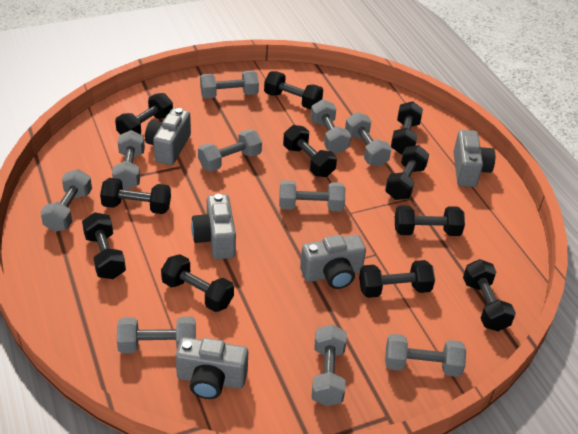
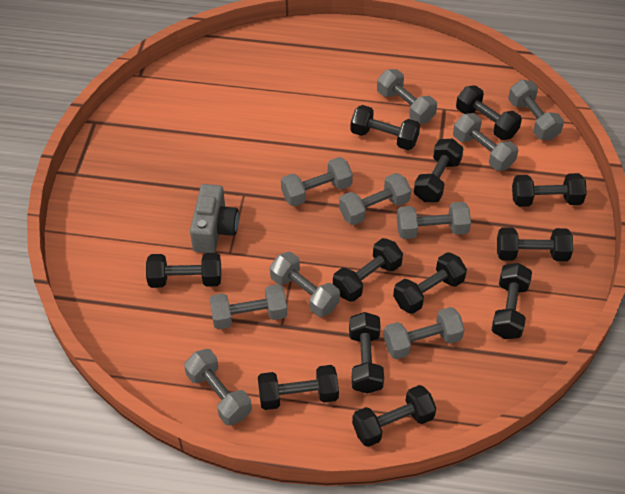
black dumbbell: [82,212,126,279] [100,178,171,214] [115,93,173,135] [161,254,234,312] [264,71,323,110] [283,125,337,177] [359,260,435,298] [385,145,429,200] [391,101,423,155] [395,205,465,236] [463,259,516,331] = 11 -> [146,253,221,288] [258,365,339,410] [333,238,403,302] [349,312,384,394] [350,105,420,150] [352,385,436,447] [393,252,467,314] [414,138,463,202] [456,85,522,140] [492,263,532,339] [497,227,573,261] [512,173,587,207] = 12
grey camera: [145,108,191,165] [176,337,248,399] [191,194,236,260] [300,235,366,289] [453,130,495,187] = 5 -> [190,184,239,253] = 1

